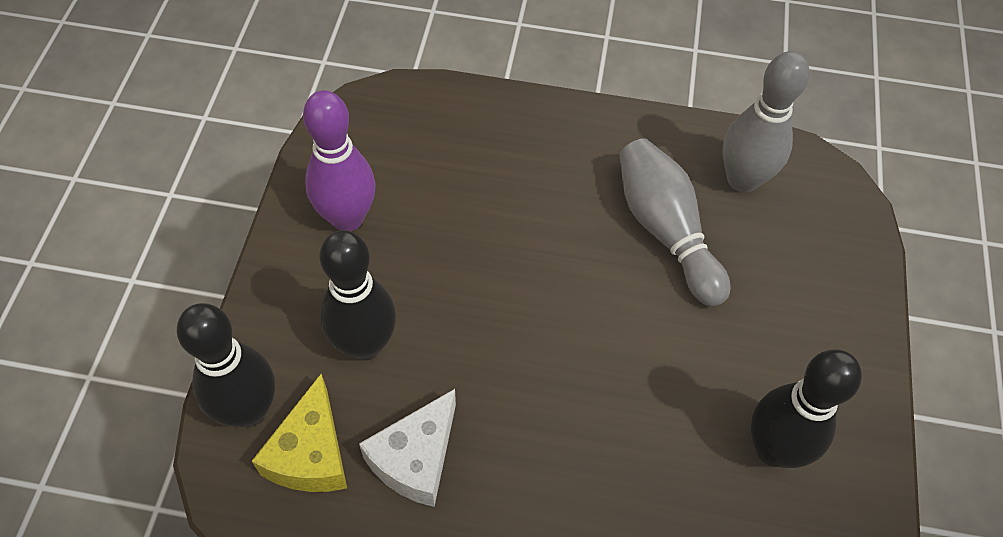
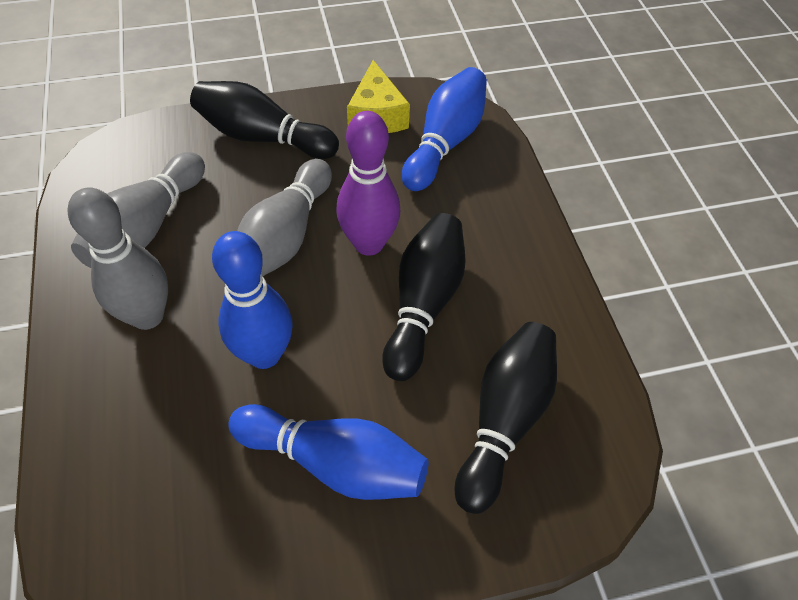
blue bowling pin: none = 0 -> [212,231,293,369] [228,404,429,500] [402,67,487,191] = 3
grey bowling pin: [620,138,730,306] [722,51,810,193] = 2 -> [68,187,168,330] [71,152,205,268] [237,159,332,277] = 3
white cheese: [359,389,456,507] = 1 -> none = 0

